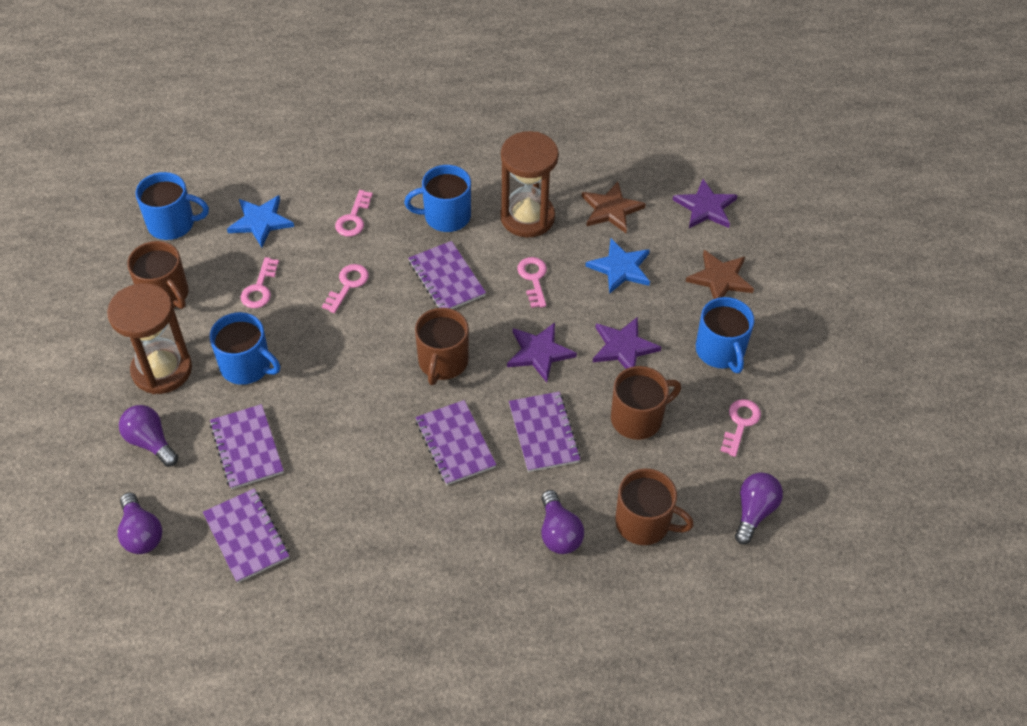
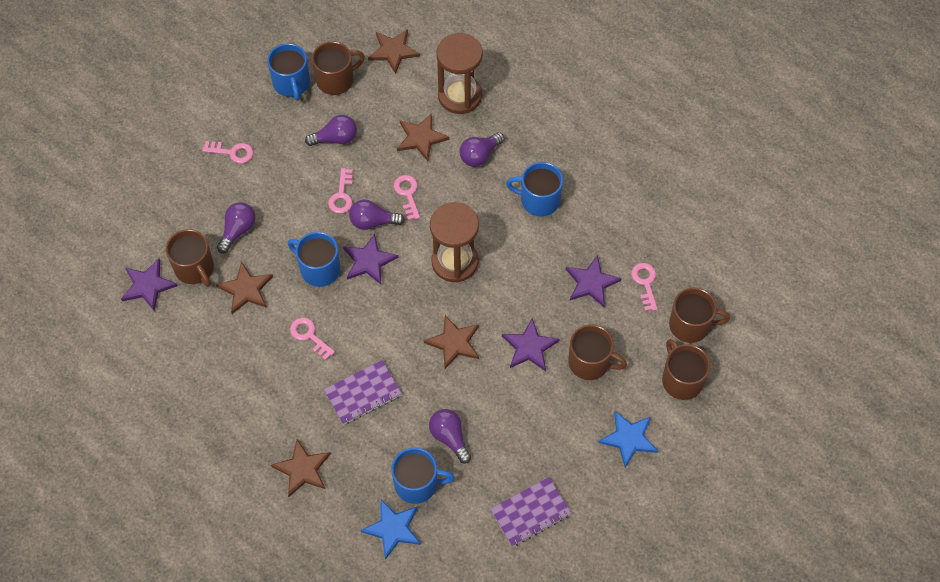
brown mug: [127,241,188,309] [415,308,469,385] [611,366,681,440] [615,468,694,545] = 4 -> [166,229,214,287] [312,41,365,95] [568,325,627,380] [662,339,710,400] [669,287,730,343] = 5
brown star: [582,182,646,233] [685,250,754,299] = 2 -> [216,261,273,314] [271,439,331,497] [368,29,420,74] [397,113,449,161] [424,315,479,369] = 5
purple light bulb: [118,492,162,554] [119,405,178,467] [541,490,584,554] [735,472,783,545] = 4 -> [217,202,256,254] [305,115,357,146] [349,199,405,230] [429,409,471,464] [459,132,505,167] = 5
purple notebook: [203,488,289,583] [210,404,284,489] [408,241,486,309] [415,400,496,485] [509,392,581,472] = 5 -> [324,360,402,425] [490,477,572,547] = 2
purple star: [507,323,577,382] [593,317,661,369] [673,179,738,228] = 3 -> [121,259,178,311] [343,234,398,284] [502,318,559,371] [566,255,622,307] = 4

